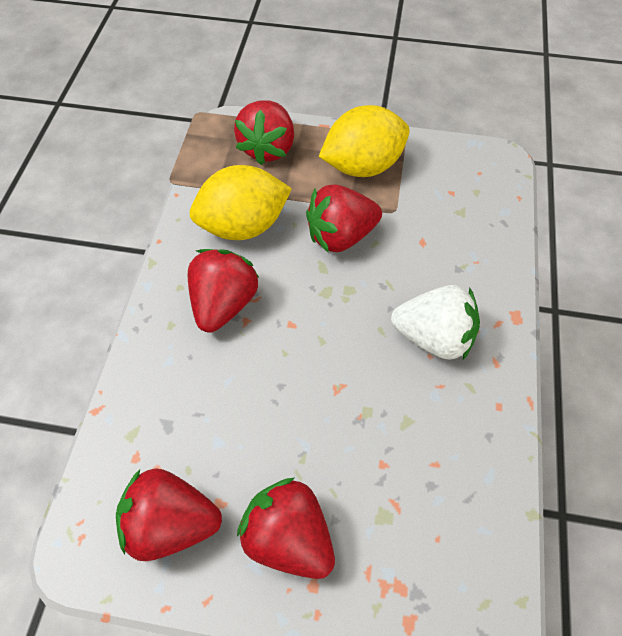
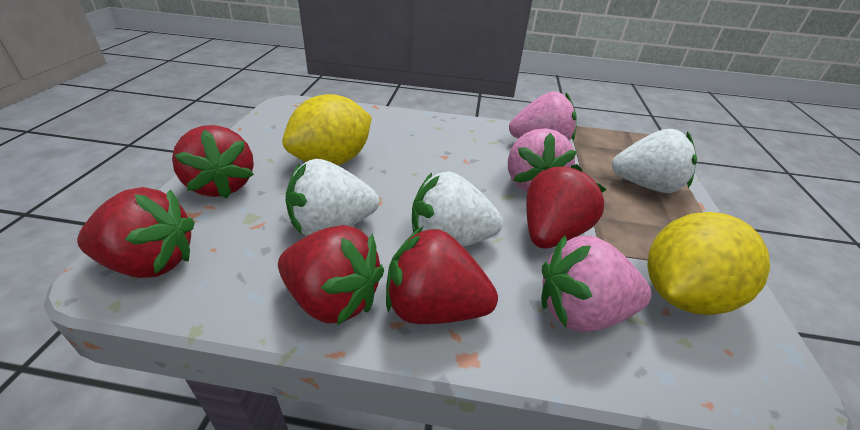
pink strawberry: none = 0 -> [508,128,577,192] [509,91,577,141] [541,235,651,332] = 3
white strawberry: [391,285,480,360] = 1 -> [285,159,379,236] [412,171,503,247] [612,129,697,193] = 3

